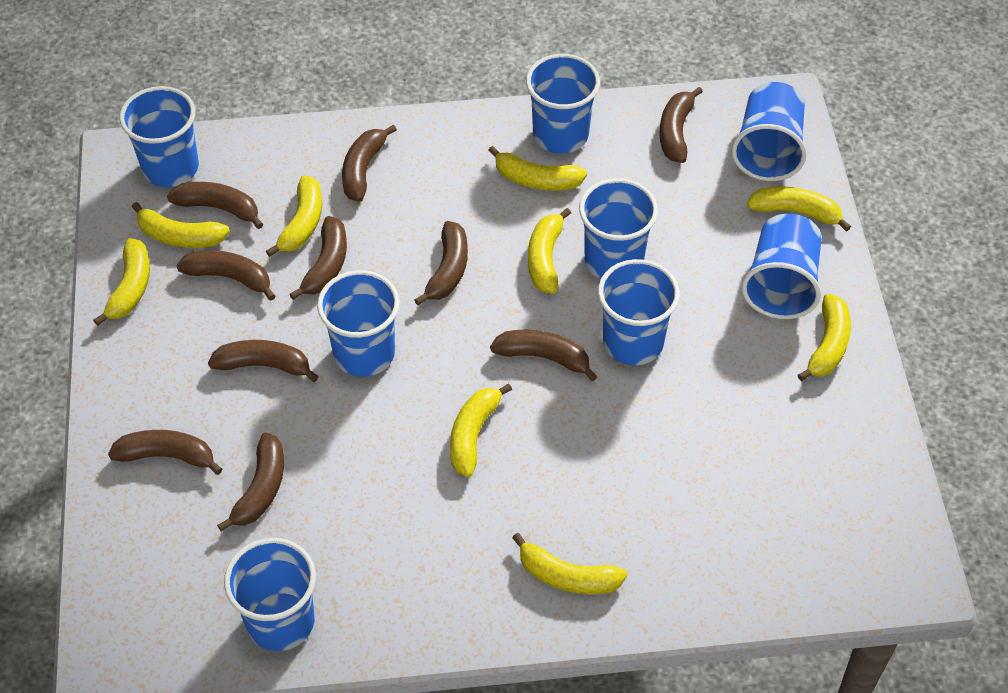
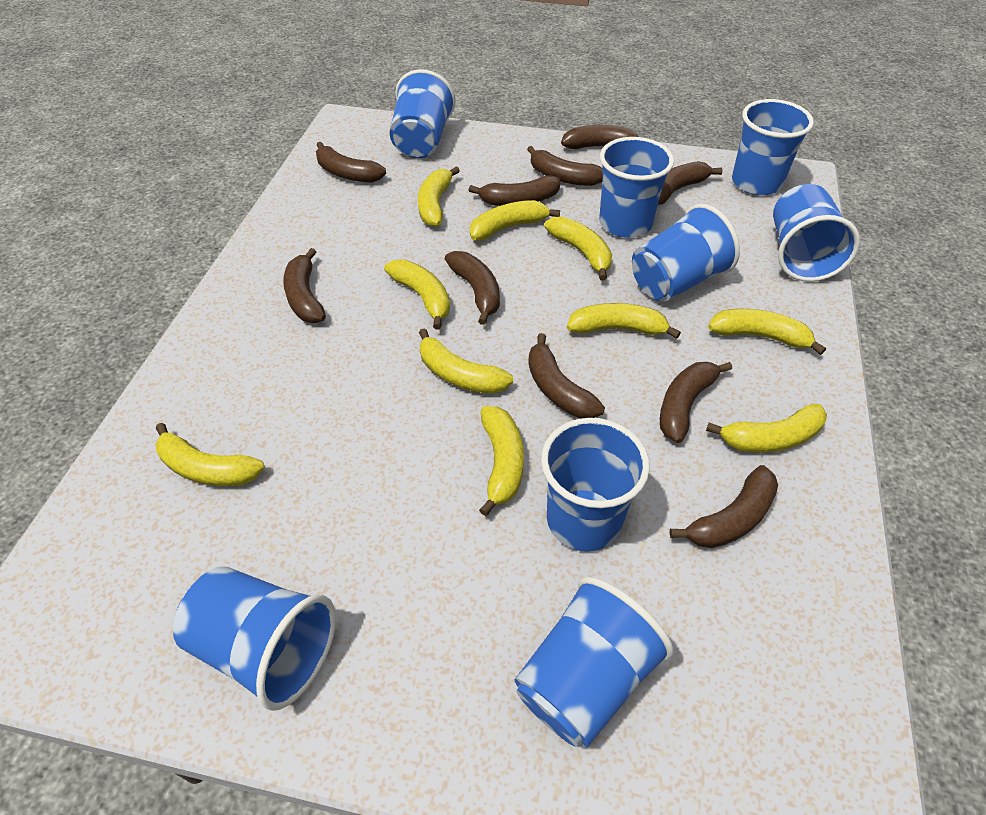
yellow banana: [93,238,150,326] [132,202,230,248] [266,175,322,257] [450,383,512,477] [488,146,587,191] [512,533,627,594] [528,208,571,294] [747,186,851,232] [798,294,851,381] = 9 -> [155,423,265,486] [384,260,450,329] [418,166,460,227] [419,328,513,394] [470,200,560,241] [479,406,524,516] [544,216,612,281] [567,303,681,339] [706,404,827,453] [708,309,826,355] = 10

